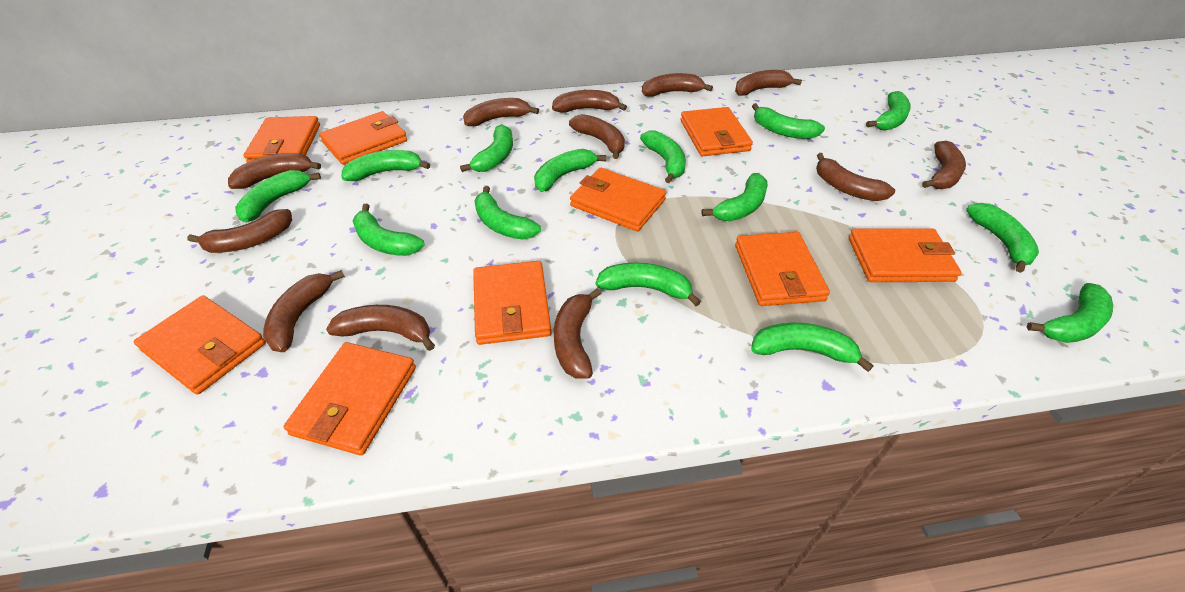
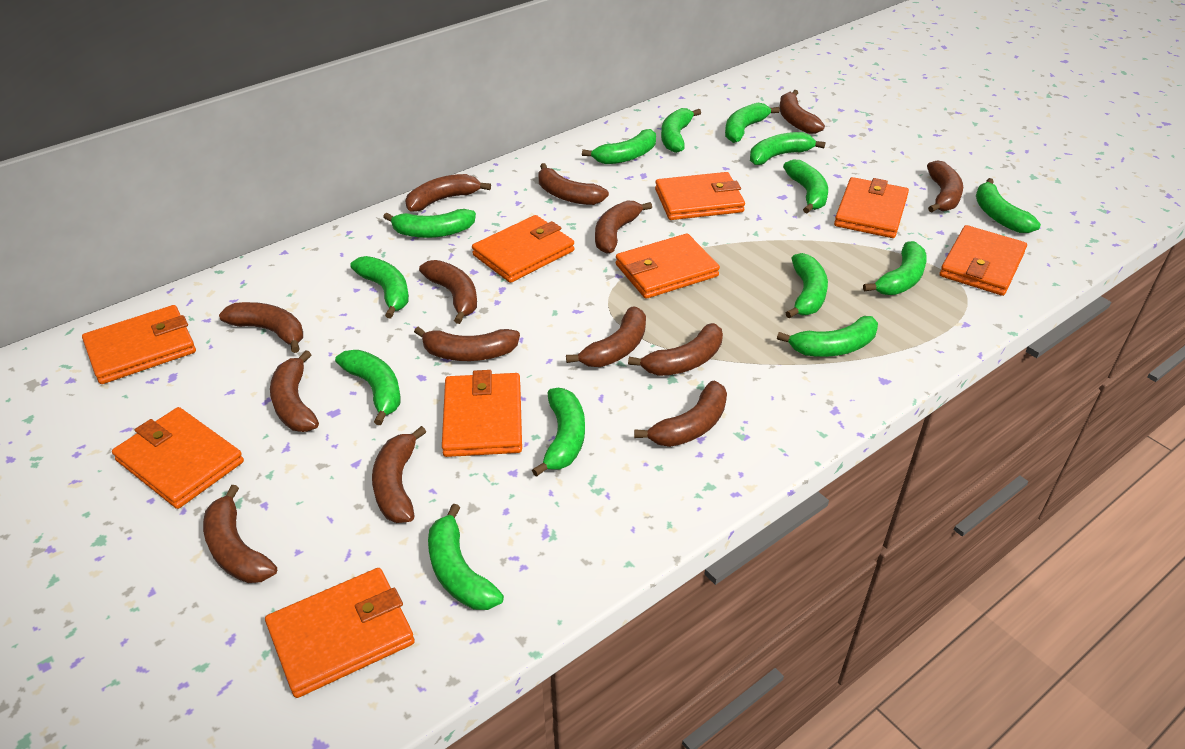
brown banana: [187,209,292,253] [228,153,321,189] [263,270,345,352] [326,305,435,351] [463,98,539,126] [552,90,627,112] [554,288,601,379] [569,114,625,159] [642,73,713,97] [735,70,802,96] [816,153,895,201] [922,141,966,189] = 12 -> [203,485,277,583] [219,302,303,353] [270,350,319,432] [372,426,426,523] [405,174,491,212] [414,326,520,361] [419,260,477,324] [538,163,609,205] [566,307,646,367] [595,201,652,254] [628,323,723,376] [634,381,727,447] [779,90,825,134] [927,160,963,213] = 14

